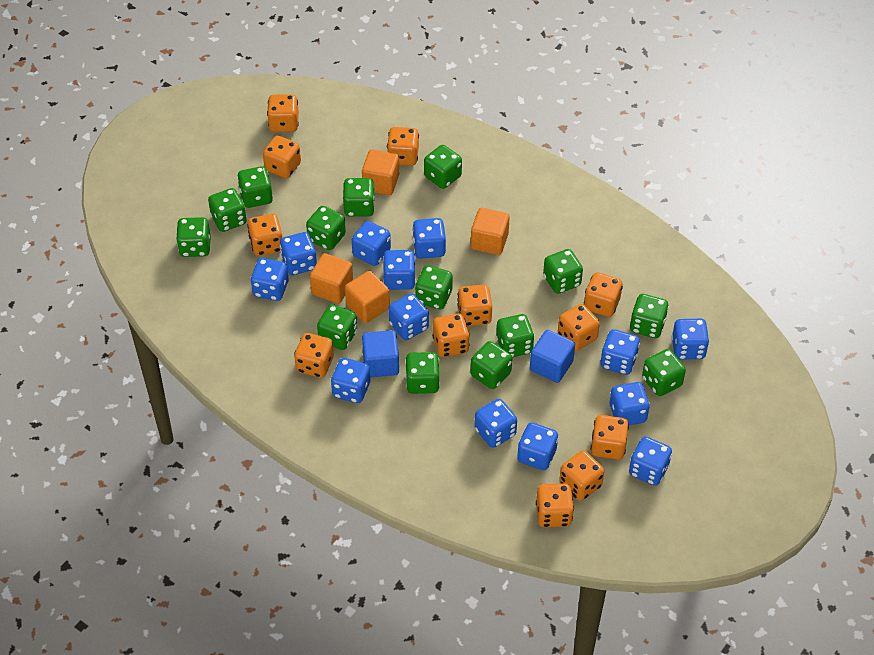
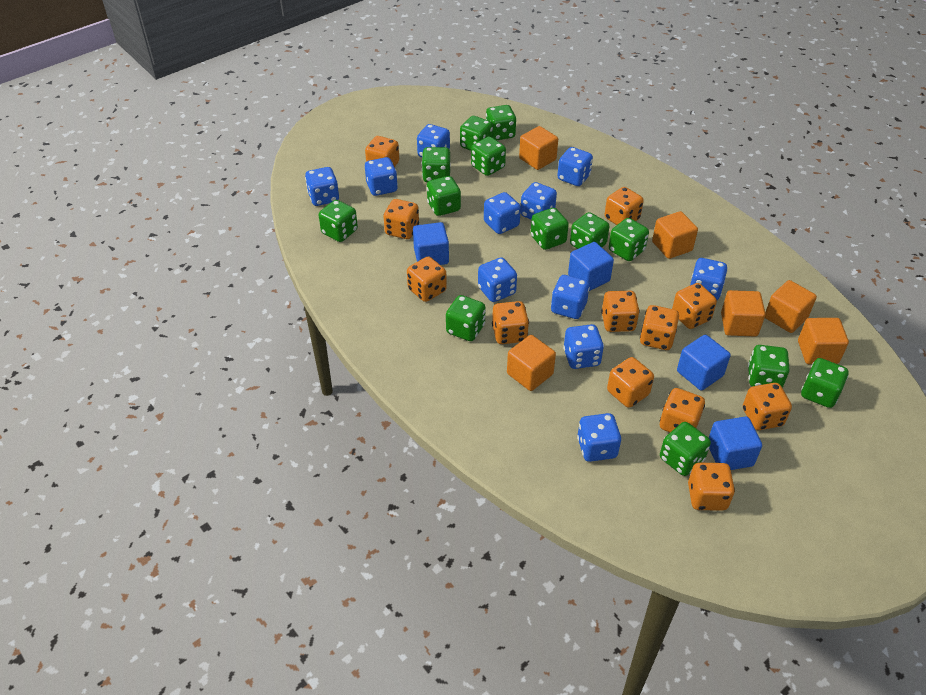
blue cube: [362,330,399,378] [530,330,575,383] = 2 -> [413,222,449,265] [568,242,614,291] [677,335,731,390] [709,417,762,470] = 4
blue dice: [251,258,289,301] [280,232,317,275] [331,358,370,403] [352,221,391,266] [383,250,416,290] [389,294,429,340] [412,218,446,259] [475,399,517,448] [517,423,558,470] [601,329,640,375] [610,382,650,425] [629,437,672,486] [672,319,709,360] = 13 -> [305,167,339,206] [365,157,398,196] [417,124,450,157] [478,257,517,302] [484,192,521,234] [520,182,557,220] [551,275,590,319] [557,147,593,186] [563,324,604,369] [577,413,621,462] [690,258,728,300] = 11
green dice: [176,217,211,257] [208,188,247,232] [237,166,273,208] [306,206,346,250] [317,304,357,350] [343,178,375,217] [405,352,440,394] [415,265,453,309] [424,145,462,189] [471,341,512,389] [496,314,534,357] [543,249,583,294] [630,294,669,338] [642,349,686,396] = 14 -> [319,200,358,242] [422,147,451,182] [427,176,461,216] [446,295,486,341] [460,116,493,151] [471,136,506,176] [486,105,516,140] [531,208,569,250] [570,212,610,249] [609,218,649,261] [660,422,711,476] [748,345,790,388] [801,358,848,408] = 13
orange cube: [310,253,353,304] [345,271,390,323] [362,149,399,195] [471,208,510,255] = 4 -> [507,335,556,391] [519,126,558,170] [652,211,698,259] [721,290,766,336] [765,280,817,333] [798,318,849,364] = 6

